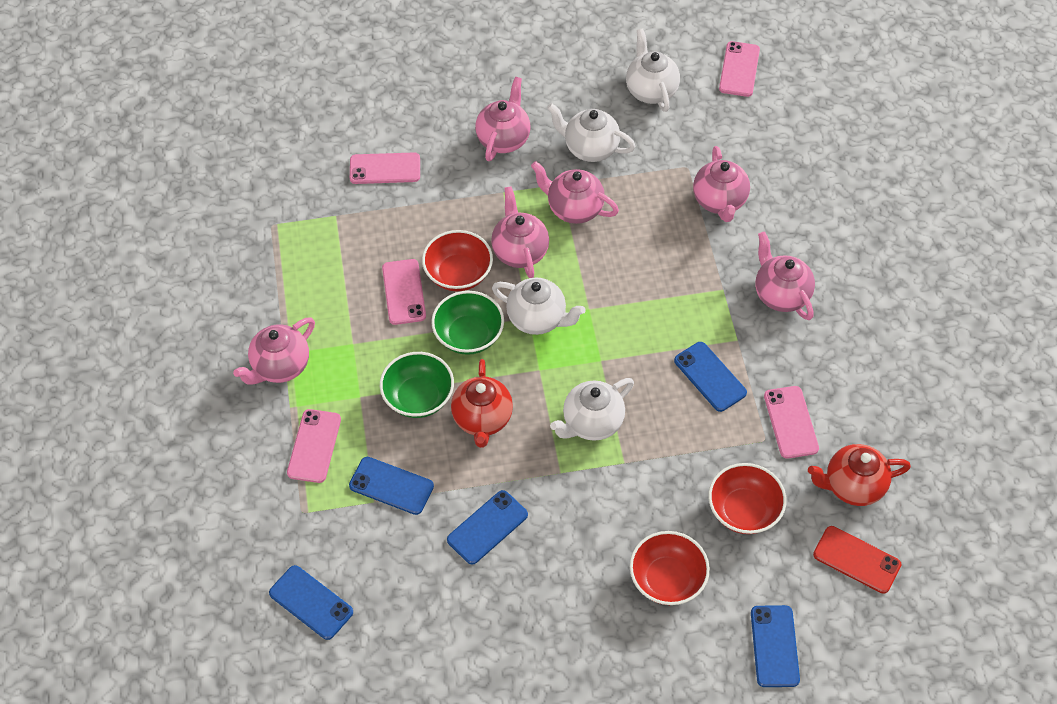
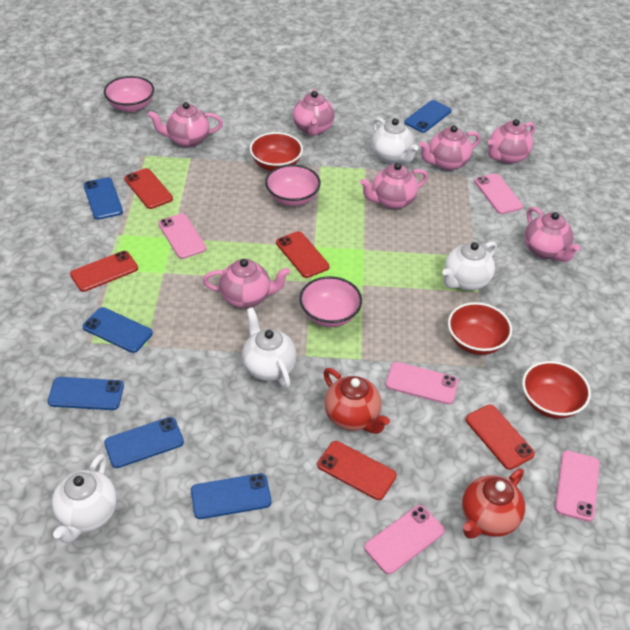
blue phone: [269,565,353,640] [349,457,434,515] [447,490,528,564] [674,342,747,412] [751,605,800,687] = 5 -> [48,377,124,410] [83,307,153,353] [84,177,123,220] [104,417,184,468] [191,473,271,519] [404,100,452,133] = 6
green bowl: [380,352,454,418] [431,291,504,355] = 2 -> none = 0
pink bowl: none = 0 -> [104,76,154,112] [265,164,321,206] [299,276,362,327] = 3
pink teapot: [233,317,315,385] [475,77,530,161] [491,186,549,278] [531,161,619,224] [693,146,750,222] [756,231,815,320] = 6 -> [148,102,223,147] [203,259,290,308] [293,89,335,136] [360,163,428,209] [419,125,480,171] [488,119,535,164] [524,207,580,262] = 7
red phone: [813,526,902,594] = 1 -> [70,251,138,292] [124,168,173,209] [276,231,330,278] [317,441,397,500] [466,404,535,470] = 5

